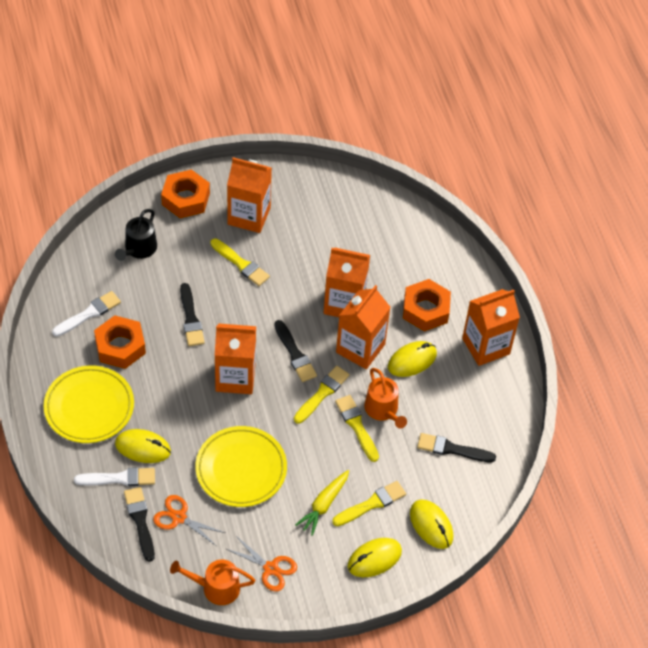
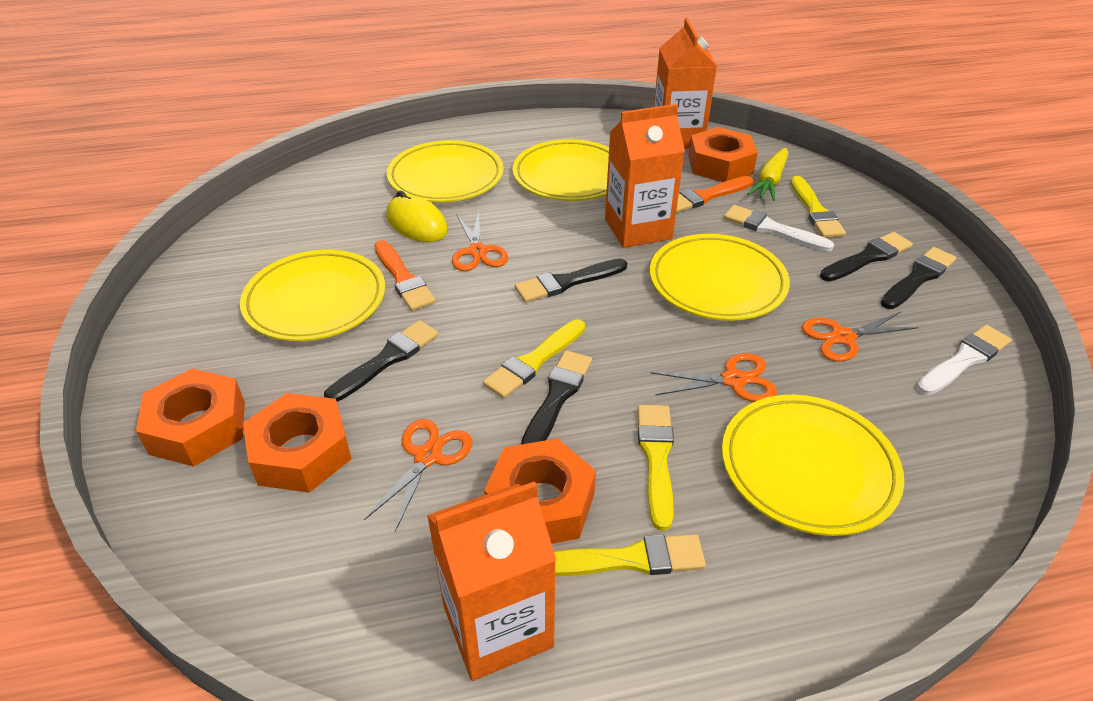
black brush: [124,487,155,562] [180,283,205,346] [274,320,317,382] [417,433,496,462] = 4 -> [324,320,439,402] [515,259,627,303] [521,350,592,444] [820,232,913,281] [881,247,956,309] = 5
black watering can: [115,209,157,261] = 1 -> none = 0
orange brush: none = 0 -> [374,240,436,311] [676,176,753,213] = 2
orange carton: [215,323,256,394] [227,157,272,233] [324,247,370,317] [336,285,391,369] [462,289,520,366] = 5 -> [427,481,556,681] [605,104,685,248] [654,18,717,149] = 3
orange nut: [94,315,146,369] [161,169,210,218] [403,279,451,332] = 3 -> [136,369,245,467] [243,393,351,493] [484,438,596,544] [688,127,758,182] = 4
orange scissors: [153,495,225,546] [226,535,297,592] = 2 -> [364,419,473,532] [452,212,508,271] [650,353,777,402] [802,312,919,362] = 4
orange watering can: [170,559,255,605] [364,368,407,429] = 2 -> none = 0
yellow mouse: [115,429,171,463] [348,538,402,577] [388,341,437,377] [410,499,453,549] = 4 -> [386,191,448,242] = 1
yellow plate: [44,366,134,443] [195,426,287,507] = 2 -> [240,250,385,341] [387,140,504,202] [513,139,609,201] [650,234,790,321] [722,395,904,536] = 5

